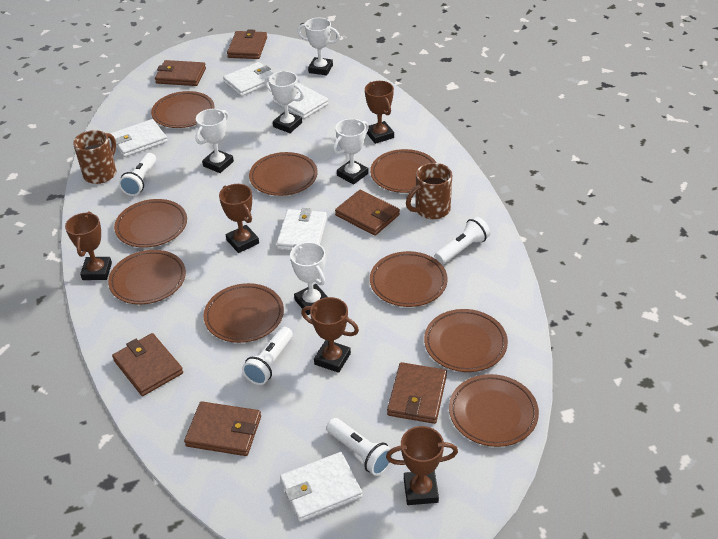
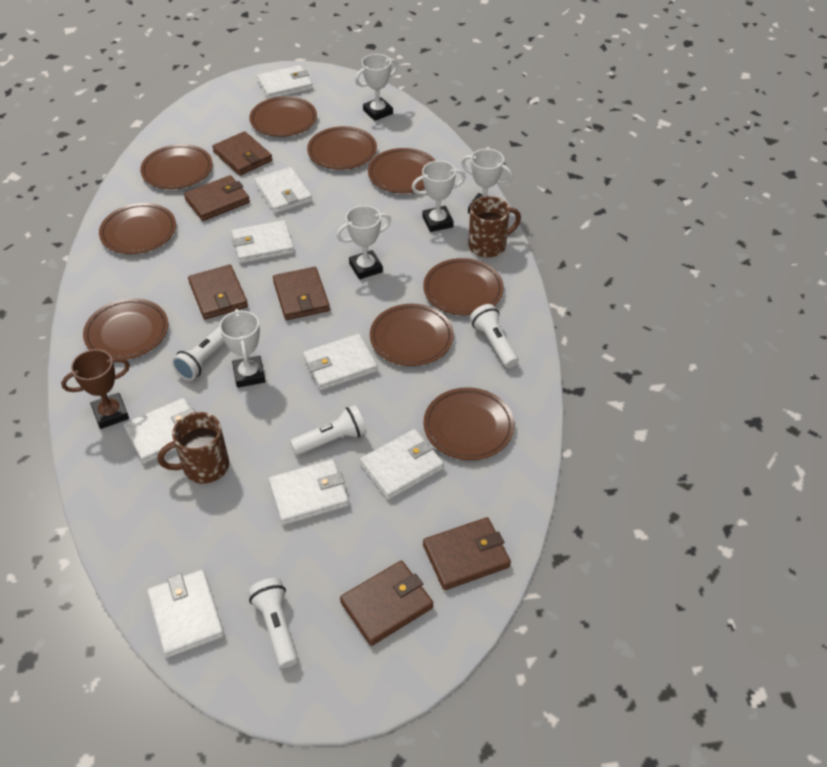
brown trophy: [65,211,112,280] [219,184,259,253] [301,297,359,373] [365,81,394,144] [386,426,458,505] = 5 -> [61,349,130,429] = 1
white wallet: [110,119,167,157] [223,62,274,96] [273,83,329,119] [276,208,327,250] [280,452,363,522] = 5 -> [124,398,195,464] [147,569,224,658] [232,220,294,264] [254,167,312,214] [257,65,313,99] [268,459,349,525] [303,334,378,390] [360,429,444,500] = 8

